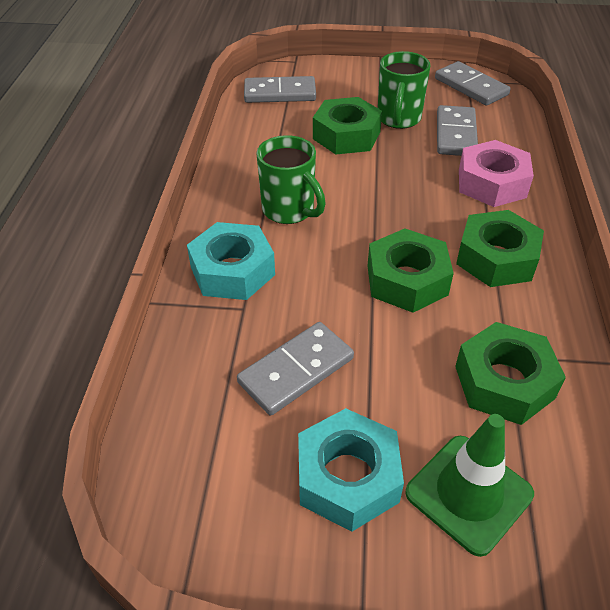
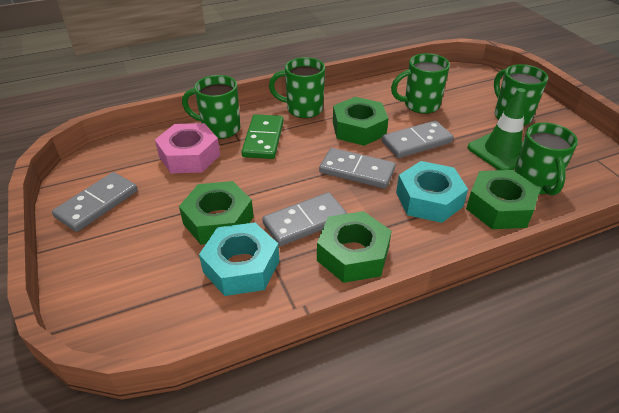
green domino: none = 0 -> [241,114,284,159] = 1
green mug: [256,135,326,224] [378,51,430,129] = 2 -> [182,75,240,139] [269,57,325,118] [391,53,450,114] [494,64,548,126] [514,123,578,196] = 5

